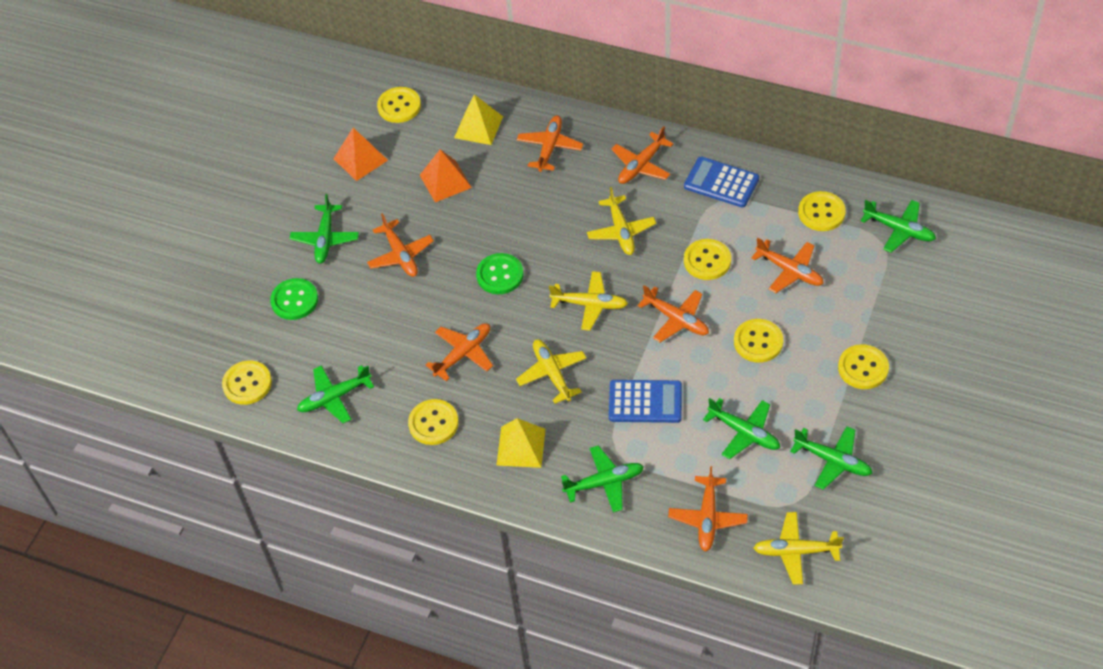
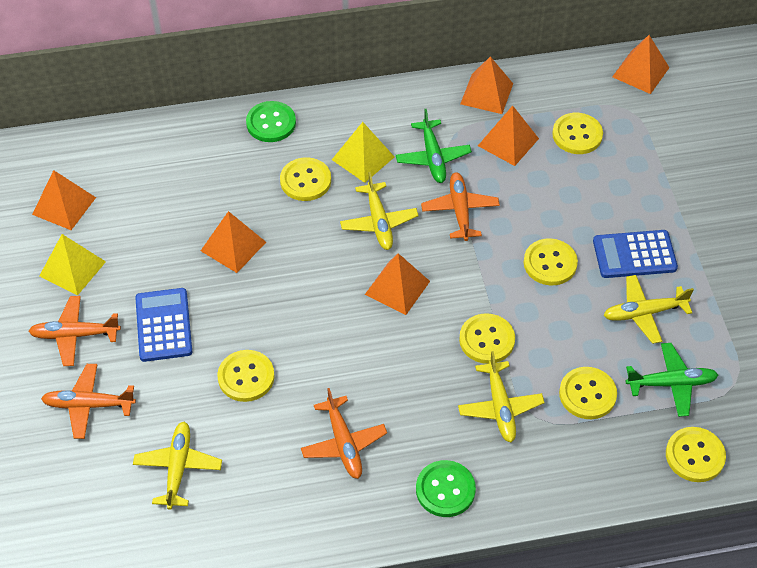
green plane: [290,194,359,264] [297,365,374,423] [561,445,644,513] [703,398,780,459] [790,426,872,490] [861,200,936,253] = 6 -> [396,109,472,183] [626,343,718,417] = 2
orange plane: [367,213,434,277] [426,323,493,381] [517,115,583,172] [611,126,673,184] [637,285,709,342] [668,466,748,552] [751,238,824,293] = 7 -> [28,296,121,366] [41,364,136,439] [301,388,387,479] [421,172,500,241] = 4
orange pyramid: [334,128,388,181] [420,149,472,202] = 2 -> [32,170,96,230] [201,211,266,273] [365,253,430,315] [460,56,513,114] [478,106,539,166] [612,35,670,94] = 6

